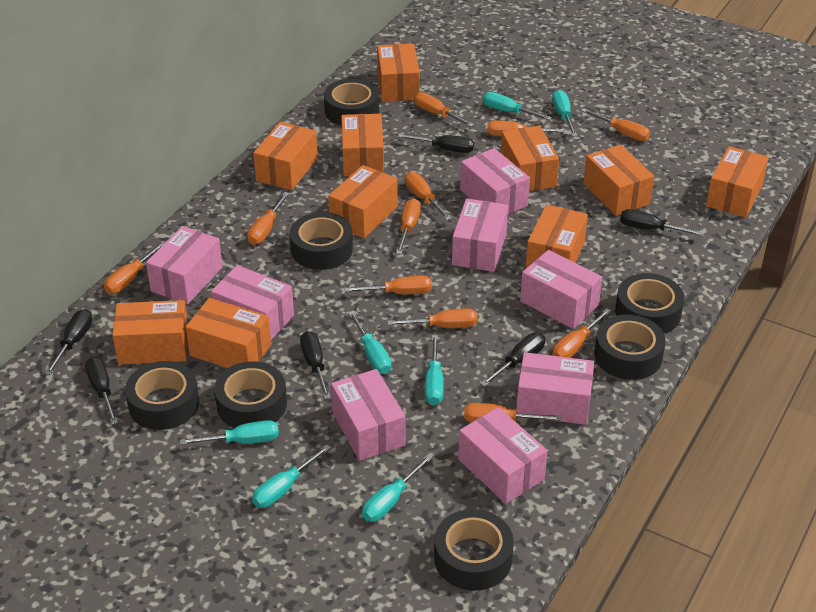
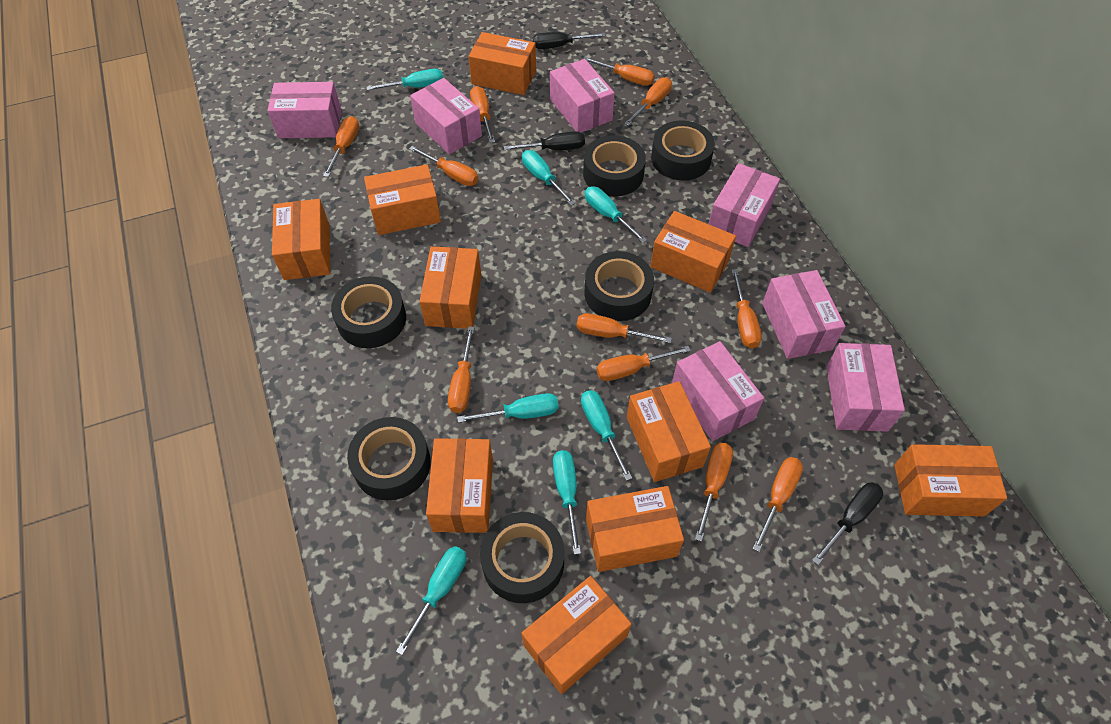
black screwdriver: [45,309,92,375] [85,357,118,425] [300,331,331,399] [398,134,474,153] [480,332,545,387] [620,209,704,236] = 6 -> [504,131,585,150] [533,32,606,49] [812,482,883,565] = 3
black tape: [125,361,199,430] [214,361,287,428] [290,212,353,270] [324,79,379,126] [434,509,514,591] [594,314,666,380] [615,273,684,334] = 7 -> [331,276,406,348] [347,417,431,500] [480,512,565,603] [583,135,646,196] [584,251,654,321] [651,120,715,180] = 6
pink box: [146,226,223,304] [211,265,294,340] [331,369,405,461] [452,198,508,272] [458,407,547,504] [460,148,530,214] [516,352,594,425] [520,250,602,329] = 8 -> [267,82,341,138] [410,78,482,154] [550,59,615,133] [672,341,764,441] [709,163,780,247] [762,270,846,359] [826,343,905,432] = 7

